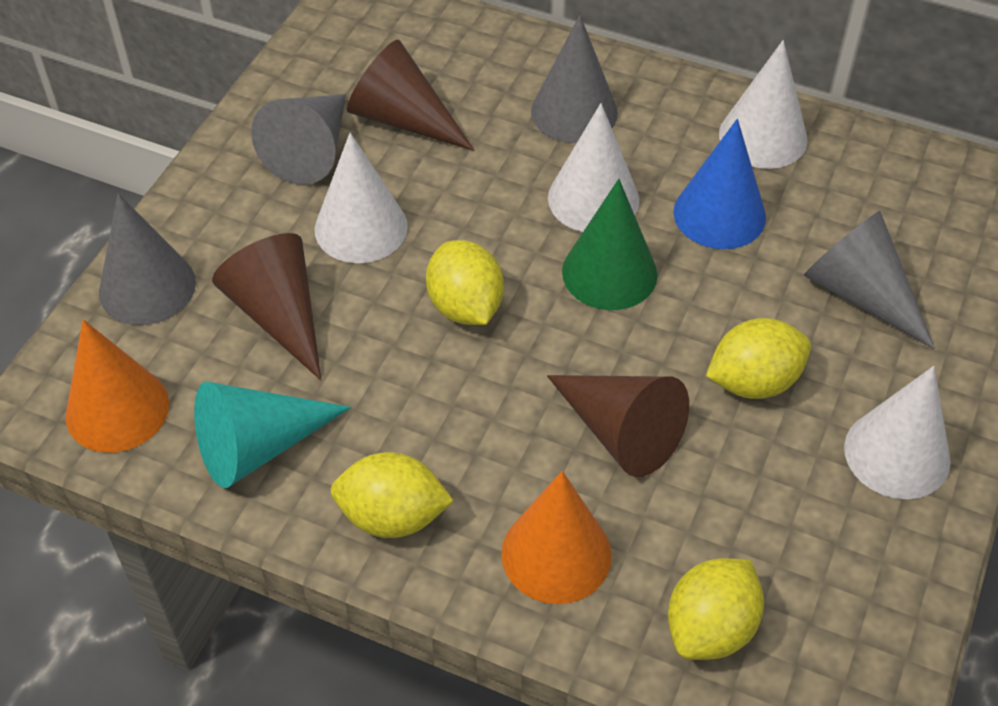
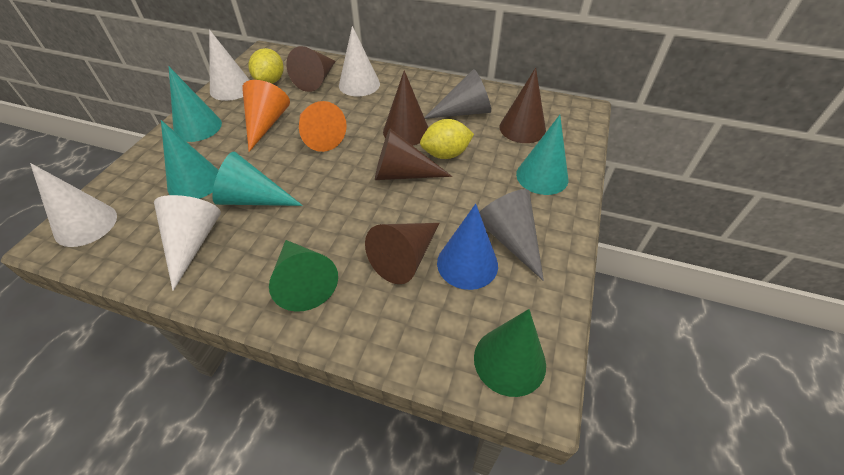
brown cone: [212,233,321,380] [347,39,474,151] [547,375,689,477] = 3 -> [286,46,336,92] [365,223,440,284] [375,129,452,180] [383,70,428,146] [499,68,546,143] = 5
green cone: [562,179,658,310] = 1 -> [269,240,338,312] [474,309,546,397] = 2
grey cone: [99,193,196,325] [251,94,346,185] [531,15,618,143] [803,211,935,350] = 4 -> [424,69,491,119] [479,189,544,281] = 2
turquoise cone: [194,382,351,488] = 1 -> [161,120,219,199] [169,67,222,142] [212,152,303,206] [516,115,568,195] = 4
yellow lemon: [330,452,454,538] [426,240,504,325] [668,558,764,660] [706,318,811,399] = 4 -> [249,48,284,84] [420,119,474,159] = 2

